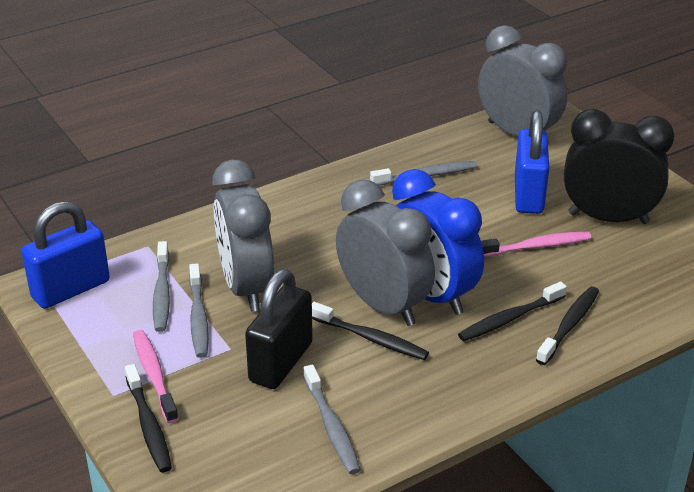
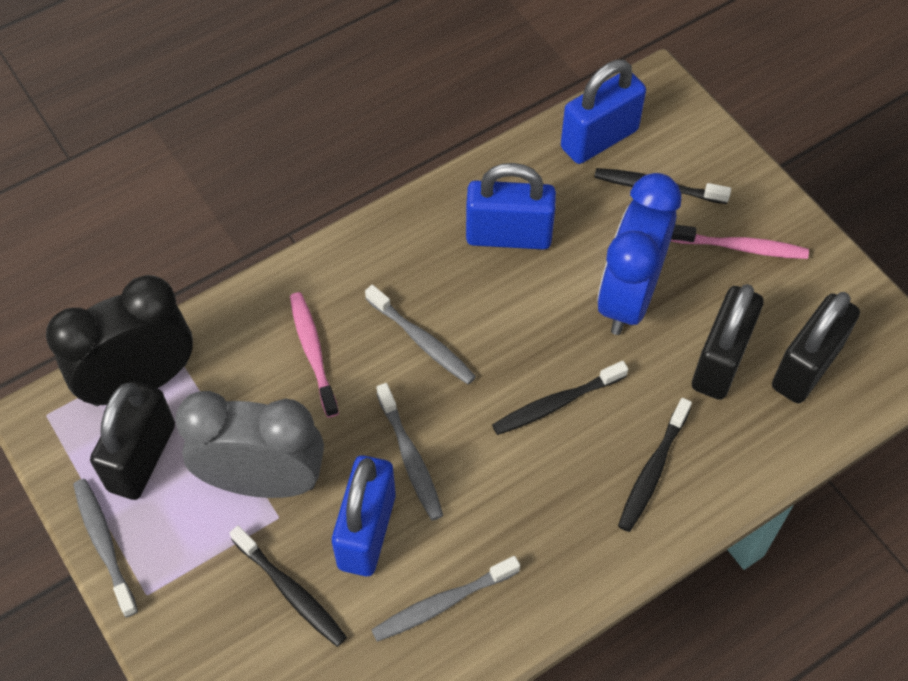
black padlock: [245,269,313,389] = 1 -> [90,382,175,500] [692,284,764,400] [772,292,860,403] = 3
blue padlock: [21,201,110,309] [515,110,549,214] = 2 -> [332,455,396,576] [466,163,556,250] [561,60,646,164] = 3
grey clock: [212,160,274,312] [336,179,435,326] [478,25,568,144] = 3 -> [176,391,324,498] = 1

